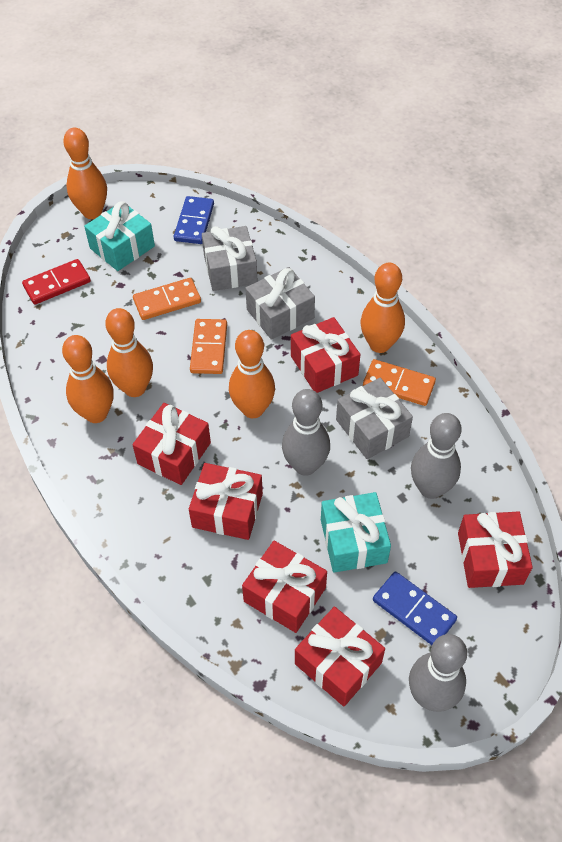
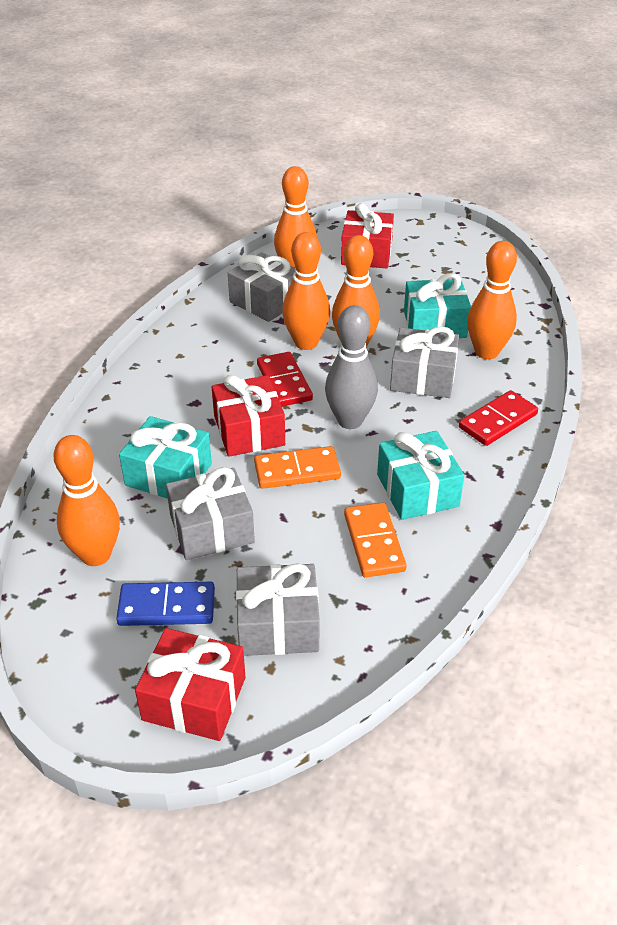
blue domino: [174,196,214,244] [373,572,457,645] = 2 -> [116,582,215,626] = 1
grey bowling pin: [282,389,330,476] [409,634,467,712] [411,413,462,499] = 3 -> [325,305,378,429] = 1
grey gift: [202,226,258,291] [245,267,315,340] [336,378,413,459] = 3 -> [166,467,255,560] [228,252,295,322] [236,563,320,656] [390,326,459,398] = 4
orange domino: [133,278,201,320] [190,319,227,374] [363,359,436,406] = 3 -> [254,446,341,489] [344,502,407,577] = 2
red domino: [22,259,91,305] = 1 -> [257,352,313,407] [459,390,538,446] = 2
red gift: [132,403,211,485] [189,463,263,540] [242,541,327,633] [291,317,360,393] [295,606,385,706] [458,511,533,588] = 6 -> [135,628,246,741] [212,375,285,457] [341,203,394,268] = 3
turquoise gift: [84,201,155,271] [321,492,391,573] = 2 -> [119,416,212,499] [377,431,464,520] [404,273,471,338] = 3

